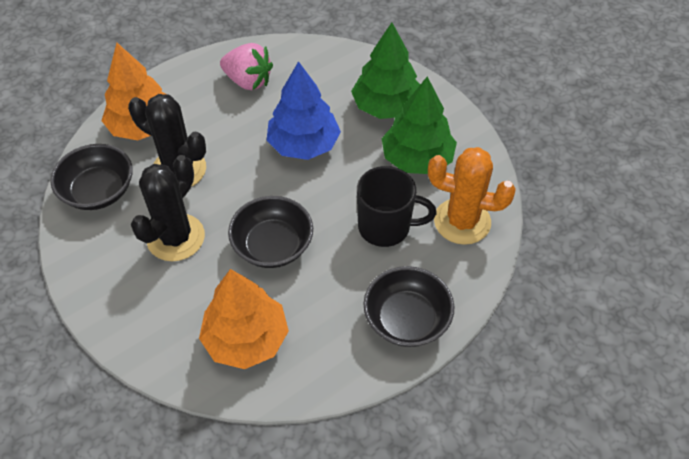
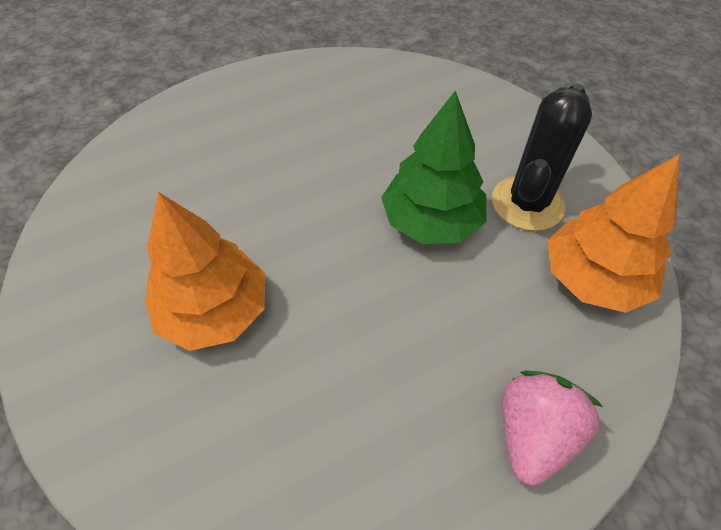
black bowl: [50,144,133,210] [228,196,313,268] [364,266,454,347] = 3 -> none = 0
black cactus: [128,94,206,187] [131,155,205,261] = 2 -> [492,83,592,231] = 1
black mug: [357,166,437,247] = 1 -> none = 0
blue tree: [267,61,341,160] = 1 -> none = 0
green tree: [351,22,420,119] [382,77,457,174] = 2 -> [381,90,486,244] = 1
orange cactus: [428,147,516,245] = 1 -> none = 0

